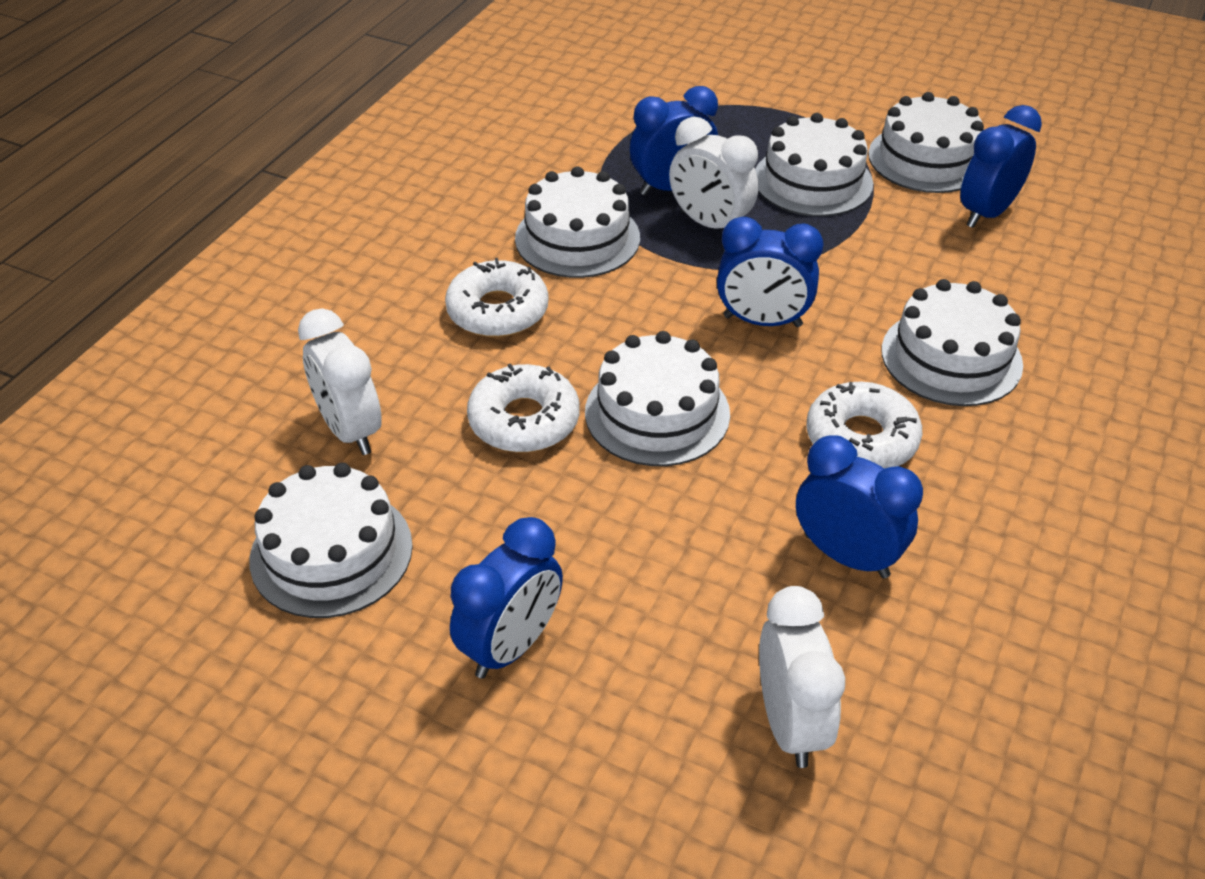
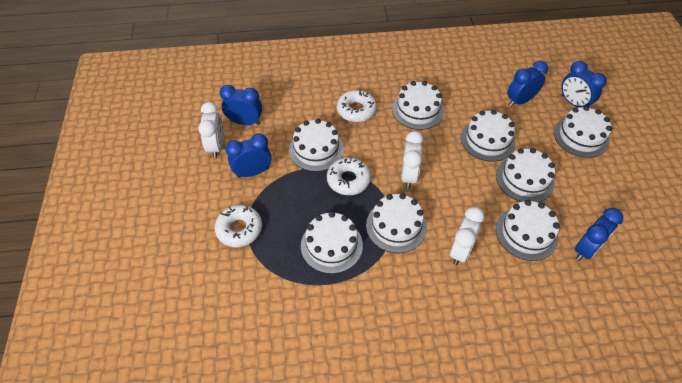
white cake: [250,463,413,618] [515,166,640,278] [585,331,730,466] [755,113,873,217] [868,92,984,193] [882,279,1023,406] = 6 -> [289,119,344,172] [301,211,363,274] [366,193,427,253] [392,81,444,130] [461,110,515,161] [496,148,555,202] [496,200,560,261] [554,106,612,158] = 8

